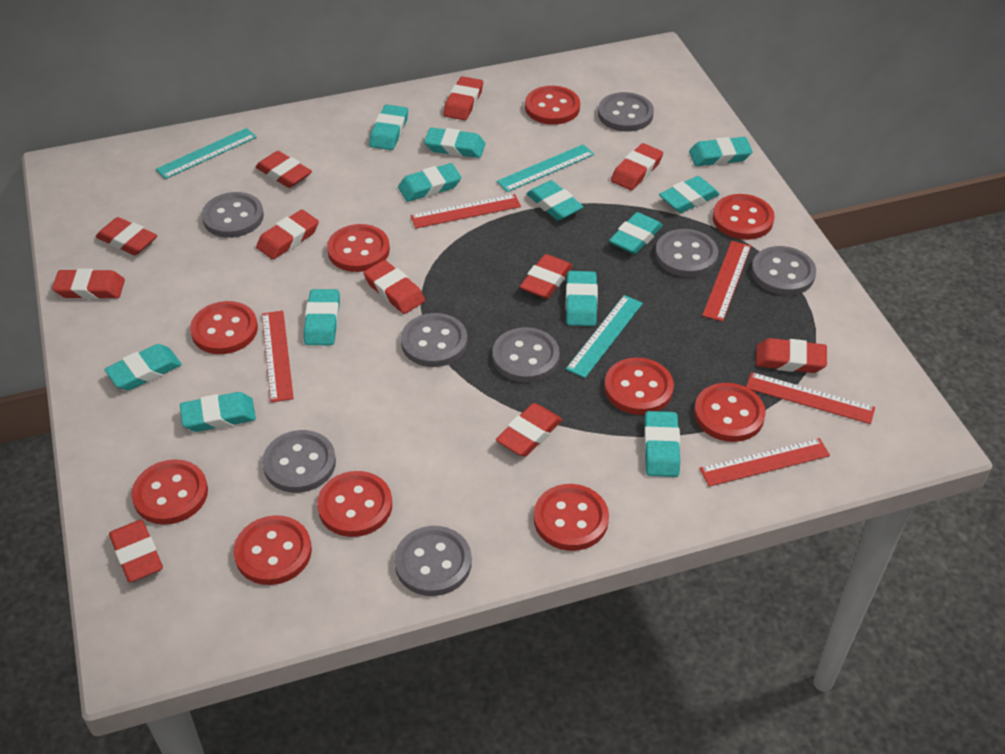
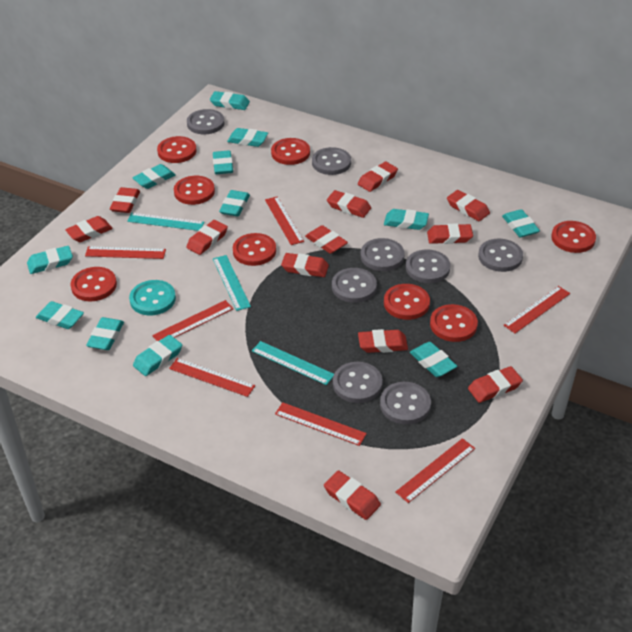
red button: [131,459,208,525] [190,301,258,354] [233,515,312,585] [317,471,392,537] [327,224,390,272] [525,86,580,125] [534,484,609,551] [605,358,674,415] [694,383,766,442] [713,194,774,240] = 10 -> [71,267,117,301] [157,136,197,163] [174,176,215,205] [233,233,276,266] [271,138,310,165] [384,284,430,320] [430,304,478,342] [551,221,596,253] = 8
red eraser: [52,268,125,299] [96,217,157,255] [109,520,163,582] [256,151,312,188] [256,210,319,259] [364,260,425,314] [443,76,483,120] [496,403,562,457] [519,254,572,299] [611,143,663,190] [756,338,827,373] = 11 -> [65,216,113,242] [110,187,140,213] [186,220,228,255] [281,253,329,277] [305,225,348,254] [324,470,381,520] [327,190,371,218] [358,162,398,192] [358,329,408,353] [427,224,473,244] [447,190,490,221] [468,366,523,403] = 12
red ruler: [262,311,294,402] [410,194,521,228] [699,438,830,487] [702,241,751,322] [746,372,875,424] = 5 -> [85,246,166,259] [152,300,234,341] [169,358,255,397] [265,196,304,245] [275,402,367,446] [396,438,475,503] [503,286,570,334] = 7
turquoise button: none = 0 -> [129,280,176,315] = 1

